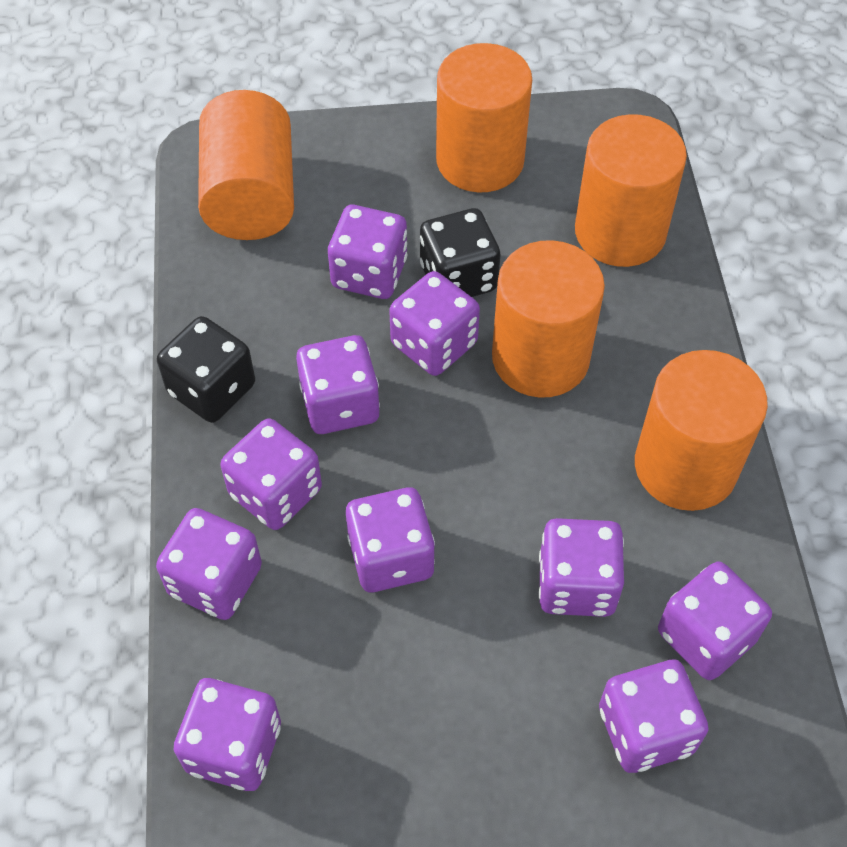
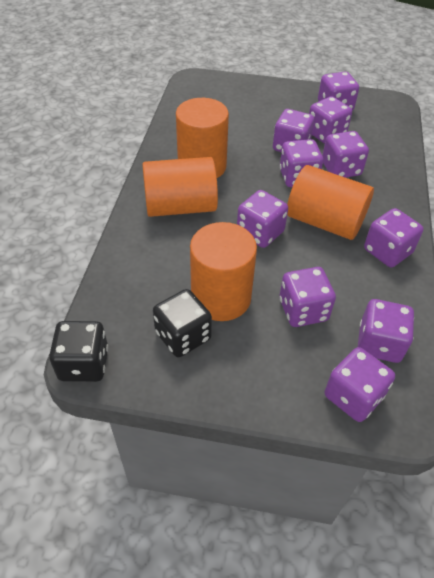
orange cylinder: [198,90,294,240] [436,43,532,192] [492,240,605,398] [575,114,687,267] [635,350,768,511] = 5 -> [142,157,218,217] [176,98,229,178] [190,222,257,321] [287,165,374,240] = 4

